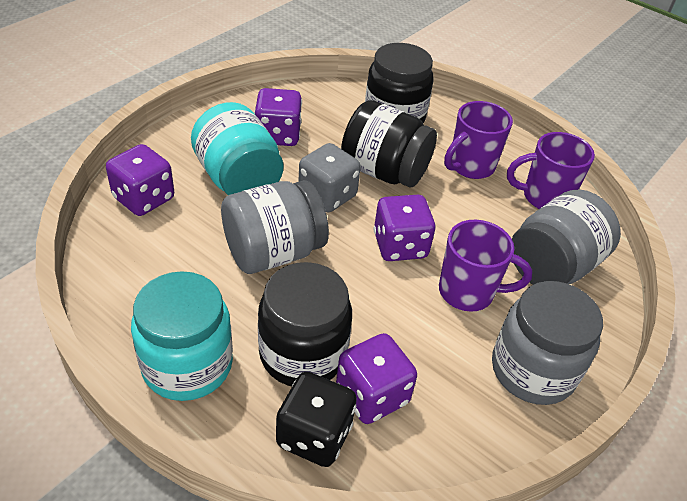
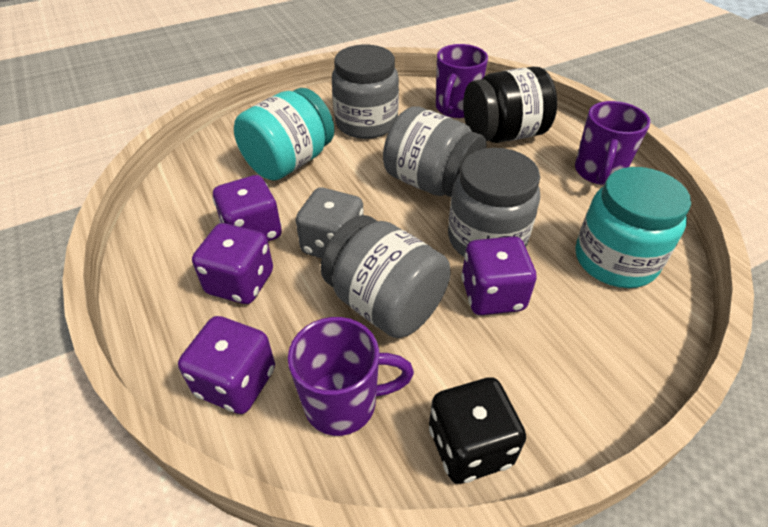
black jar: [258,262,352,386] [341,100,437,187] [365,43,433,123] = 3 -> [463,67,557,143] = 1
grey jar: [221,180,329,274] [492,281,603,405] [512,190,621,285] = 3 -> [320,215,451,338] [332,45,399,139] [383,106,487,197] [448,148,540,257] = 4

